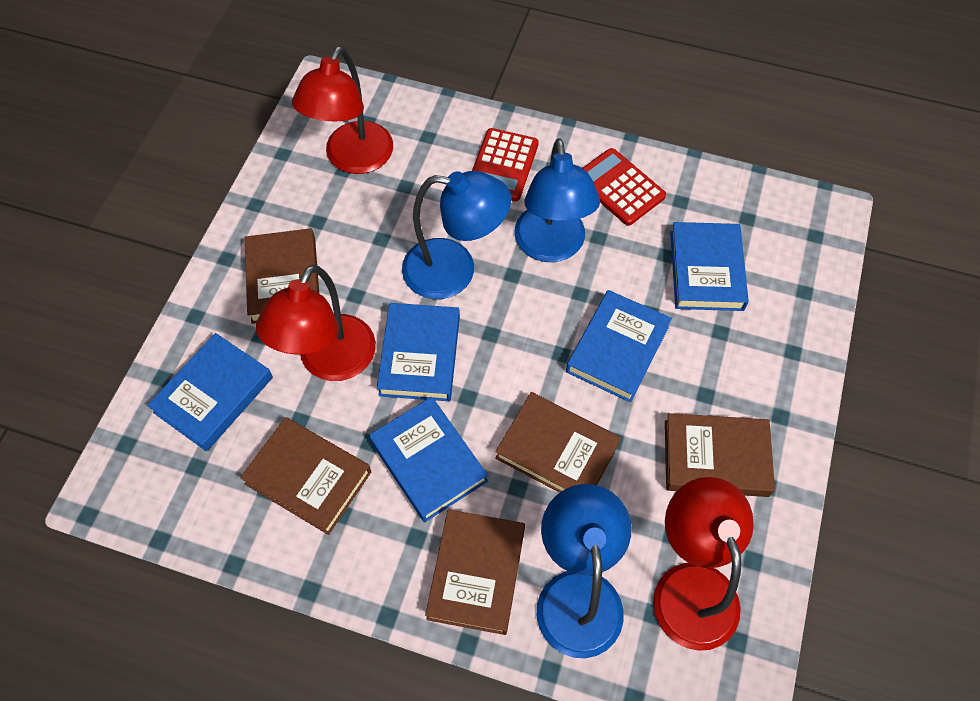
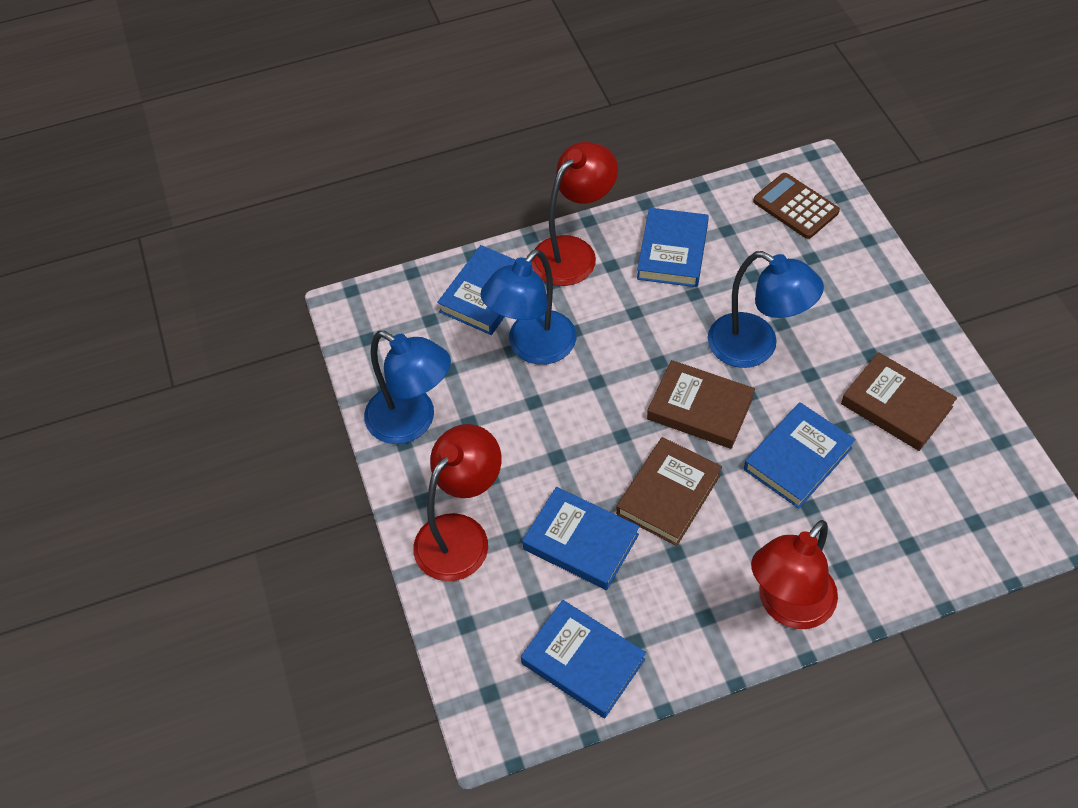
brown book: [240,417,371,535] [245,228,319,324] [425,509,525,635] [495,392,621,493] [665,413,775,497] = 5 -> [616,437,722,546] [647,360,755,449] [841,352,957,451] = 3
brown calculator: none = 0 -> [753,173,840,239] = 1
red calculator: [472,128,539,201] [583,148,666,226] = 2 -> none = 0

